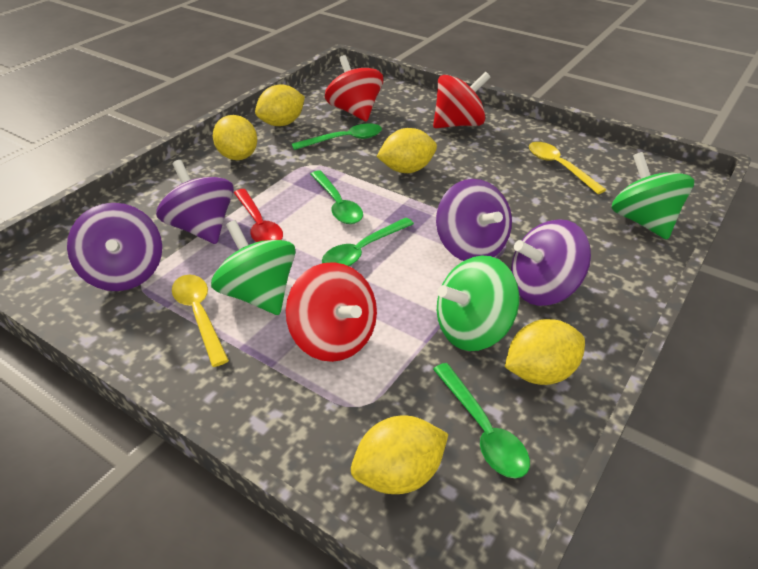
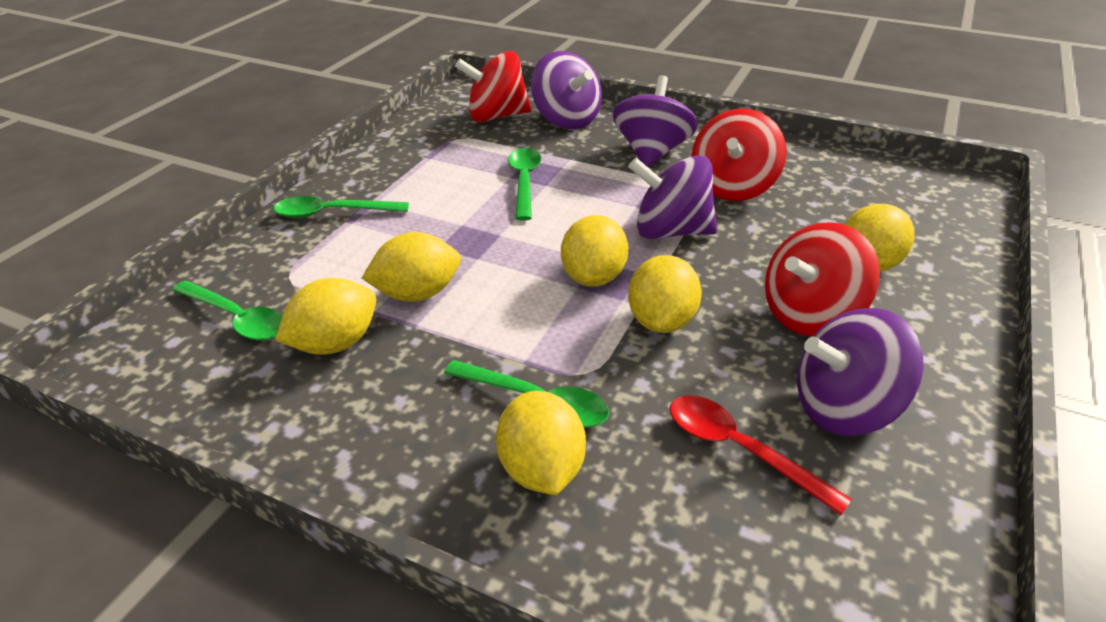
green spinning top: [211,220,296,315] [437,255,519,351] [612,152,694,240] = 3 -> none = 0
yellow lemon: [213,115,257,160] [255,84,305,126] [351,416,448,494] [376,128,437,173] [505,319,585,385] = 5 -> [275,278,376,355] [362,232,461,302] [496,391,586,495] [561,215,628,287] [628,255,702,333] [844,204,914,272] = 6
yellow spoon: [172,275,229,367] [529,142,606,194] = 2 -> none = 0

